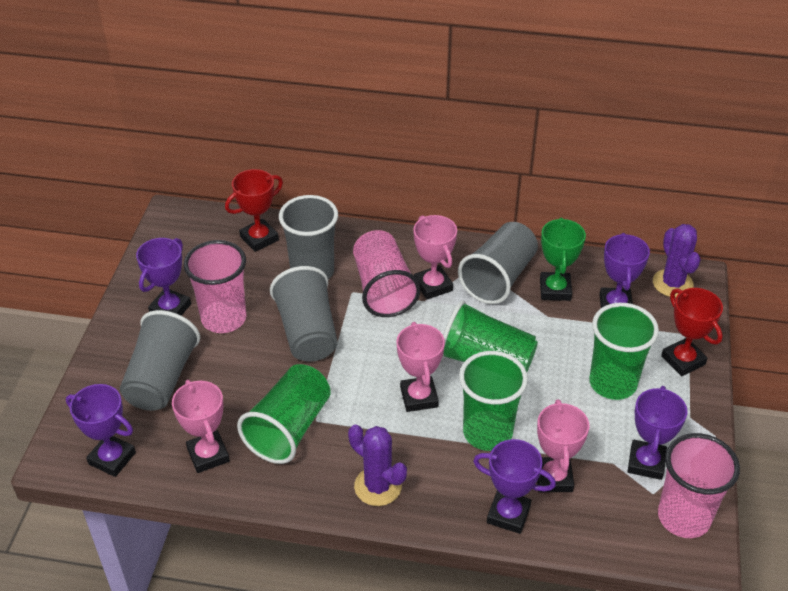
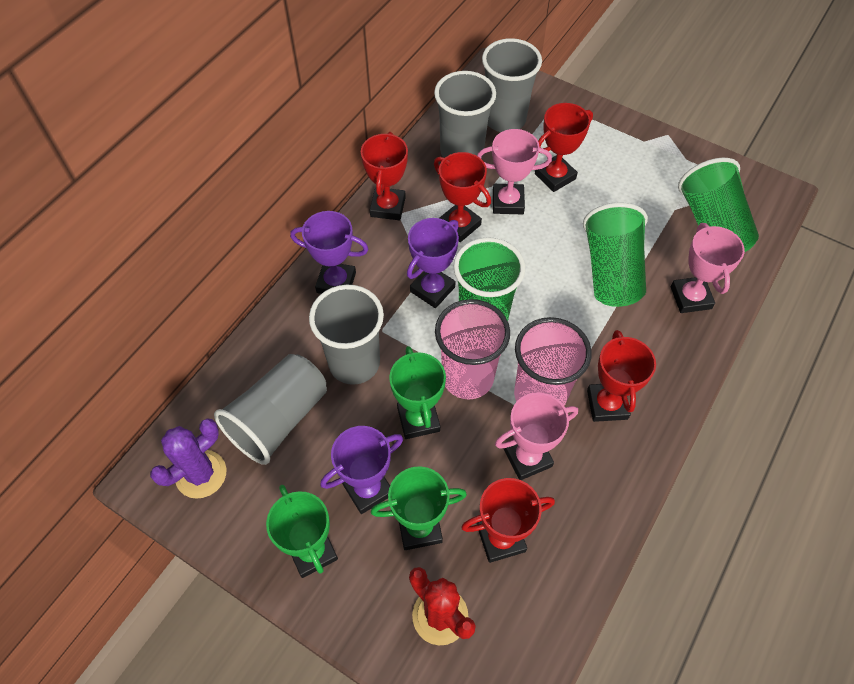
green cup: [237,364,331,464] [442,300,538,372] [459,351,528,451] [589,303,659,400] = 4 -> [453,237,525,321] [583,202,648,307] [678,158,759,252] = 3
green trophy: [540,218,586,301] = 1 -> [266,485,338,578] [371,466,467,550] [389,346,446,439] = 3
pink cup: [184,240,246,333] [353,230,420,317] [658,433,740,538] = 3 -> [435,299,510,399] [514,317,592,406] = 2
pink trophy: [172,380,230,473] [396,322,445,412] [413,215,457,300] [537,400,589,492] = 4 -> [477,129,552,214] [495,392,578,480] [671,223,745,313] = 3
purple cactus: [348,425,407,506] [653,224,701,298] = 2 -> [150,418,226,499] = 1
purple trophy: [66,384,136,477] [136,238,191,316] [473,439,556,534] [599,233,650,308] [628,386,687,480] = 5 -> [290,211,368,294] [320,426,403,514] [407,218,459,308] = 3
red cactus: none = 0 -> [409,567,476,645] = 1
red trophy: [225,169,283,252] [661,288,723,376] = 2 -> [361,132,408,220] [434,152,491,242] [461,478,555,563] [535,103,593,192] [587,330,656,422] = 5

